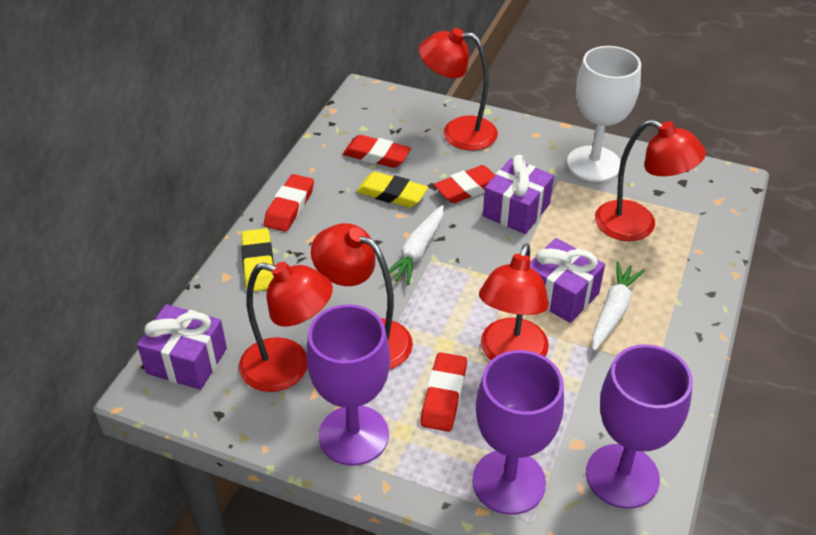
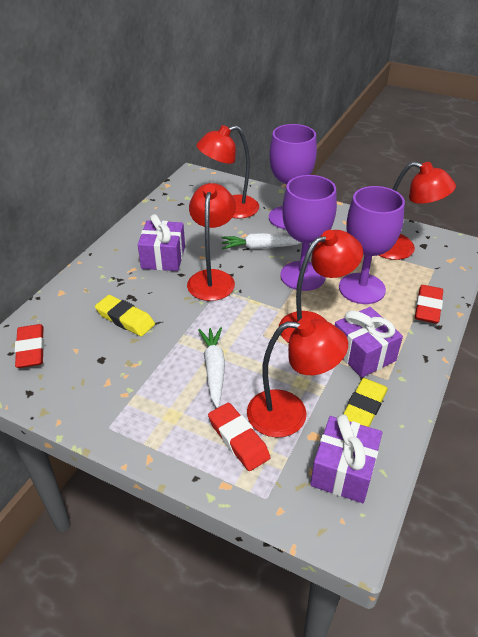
red eraser: [264,174,314,232] [343,135,411,168] [420,352,467,432] [434,165,495,203] = 4 -> [15,324,44,368] [208,403,270,471] [415,285,443,324] = 3
white goblet: [567,46,641,182] = 1 -> none = 0

